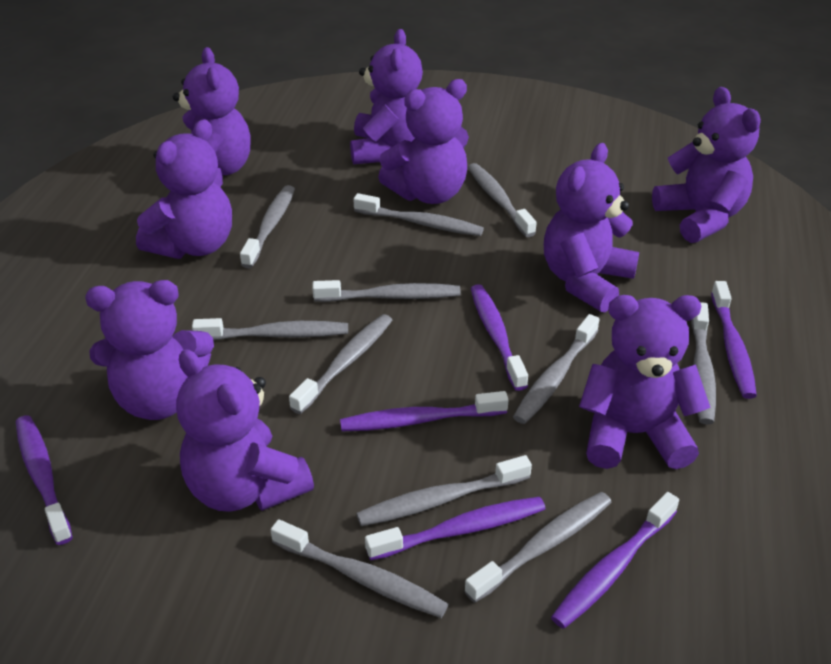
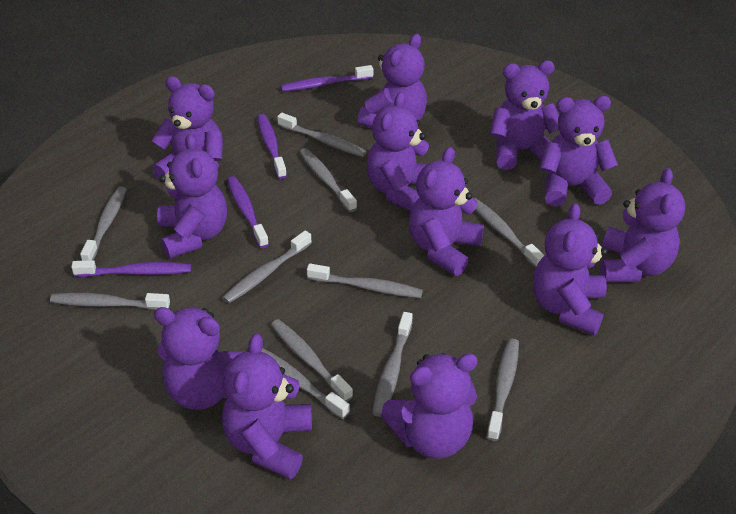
purple teddy bear: [85,280,214,420] [136,119,232,259] [173,47,251,178] [176,349,314,512] [350,29,423,164] [378,79,469,204] [544,143,639,313] [579,295,710,469] [652,87,761,243] = 9 -> [152,76,223,180] [154,307,243,410] [157,134,227,259] [222,334,312,479] [358,34,427,128] [367,92,429,212] [381,353,478,459] [409,147,484,276] [490,61,559,170] [533,203,608,335] [540,96,618,207] [600,168,686,283] = 12
purple toothbrush: [16,415,73,545] [340,391,509,432] [365,497,545,561] [471,284,528,391] [551,492,679,629] [711,281,757,399] = 6 -> [71,260,191,277] [227,176,269,248] [257,114,287,179] [281,65,373,92] = 4

